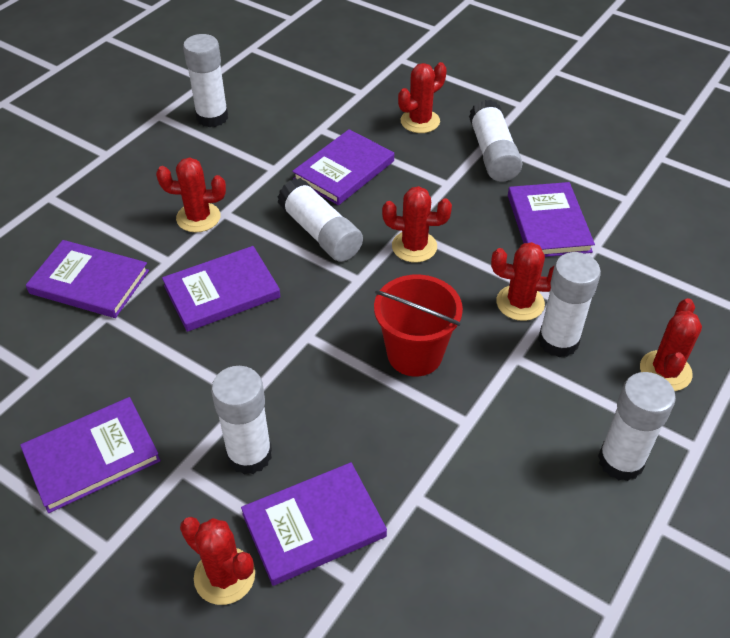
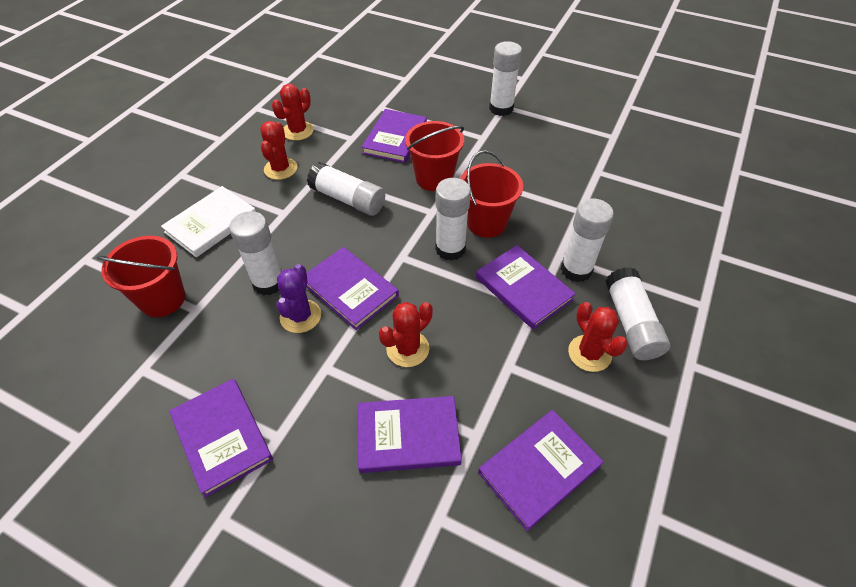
purple cactus: none = 0 -> [276,264,321,333] = 1
red bucket: [374,275,463,376] = 1 -> [97,236,185,317] [405,121,464,191] [460,150,523,238] = 3
red cactus: [156,158,226,232] [180,517,255,605] [382,186,452,263] [398,62,447,133] [491,242,554,321] [640,298,702,391] = 6 -> [260,121,297,180] [272,84,314,141] [379,302,433,367] [568,302,628,372] = 4
white book: none = 0 -> [161,186,256,257] = 1

